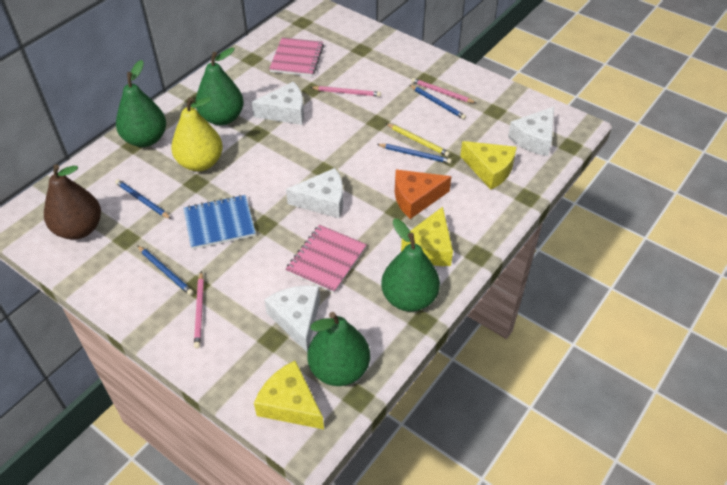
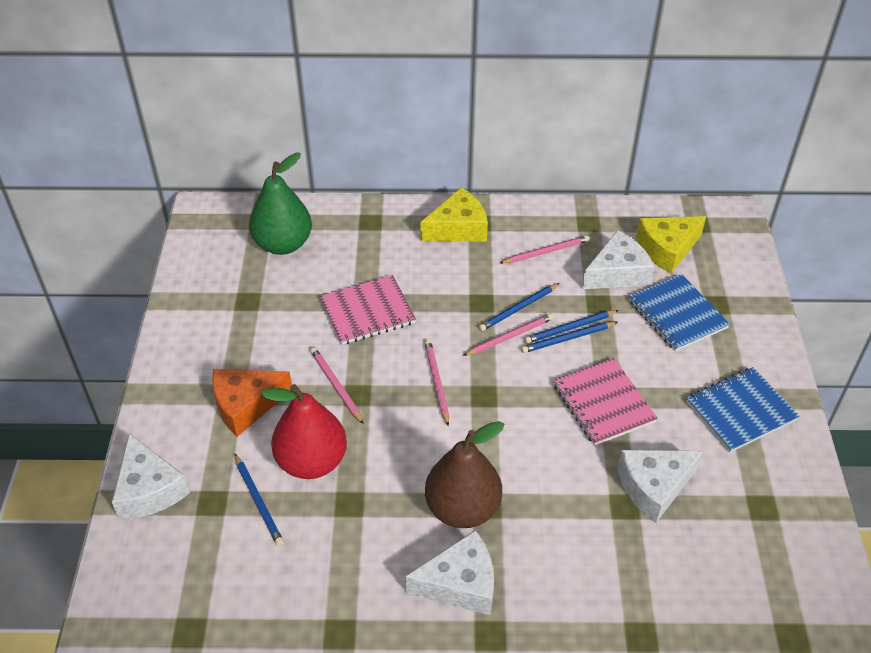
blue notebook: [183,195,256,249] = 1 -> [629,274,730,351] [686,367,800,452] = 2
green pear: [116,60,166,147] [195,48,244,125] [307,312,370,386] [381,218,440,312] = 4 -> [249,152,312,255] = 1
pink pencil: [194,271,204,348] [310,86,381,97] [411,78,476,103] = 3 -> [310,347,364,424] [424,339,449,426] [463,313,554,356] [500,235,590,263] = 4
red pear: none = 0 -> [261,384,347,479] = 1
yellow cheese: [254,361,324,429] [401,207,453,266] [460,141,517,190] = 3 -> [420,187,488,242] [636,216,706,274] = 2
yellow pear: [171,97,223,171] = 1 -> none = 0
yellow pencil: [386,123,450,157] = 1 -> none = 0

